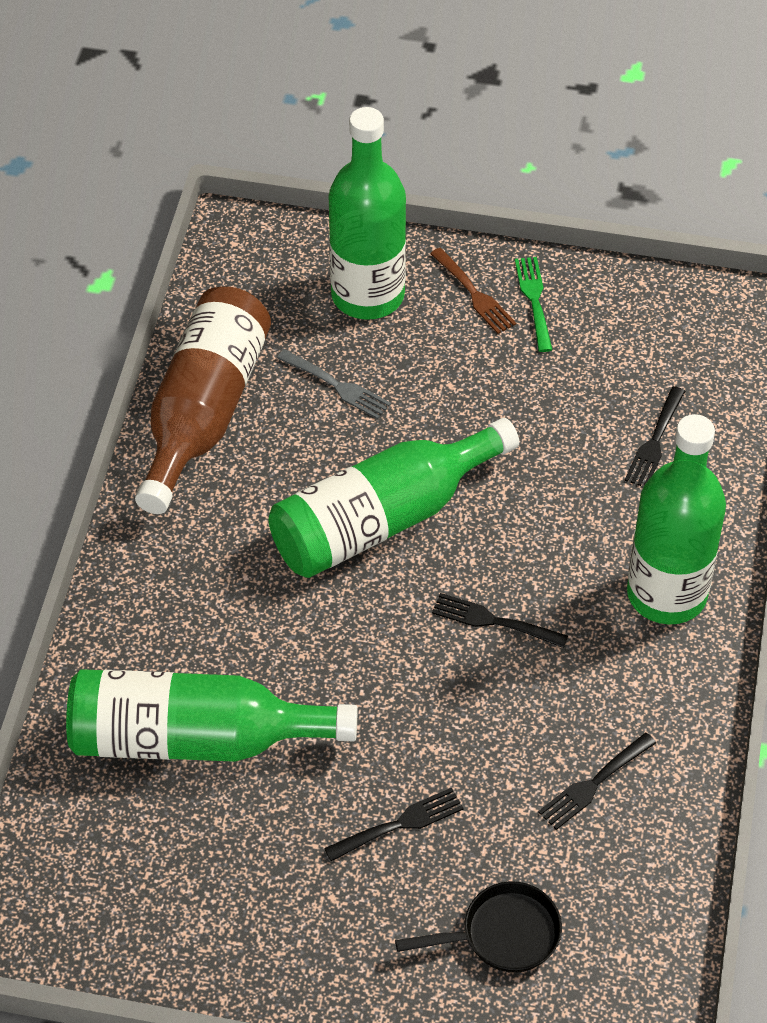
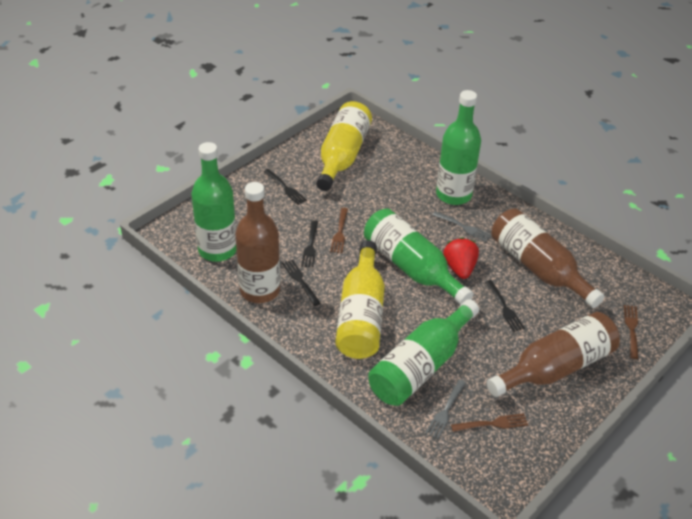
black pan: [395,881,562,973] = 1 -> none = 0
brown bottle: [135,286,271,514] = 1 -> [235,182,280,303] [487,312,620,397] [491,208,605,308] = 3
brown fork: [430,248,516,334] = 1 -> [330,208,348,253] [451,413,528,432] [624,305,639,359] = 3
green fork: [515,257,553,352] = 1 -> none = 0
grey fork: [277,349,391,419] = 1 -> [425,379,466,439] [432,211,491,242] = 2
red strawberry: none = 0 -> [443,237,479,279] = 1
yellow bottle: none = 0 -> [316,101,372,191] [335,240,385,359] = 2

